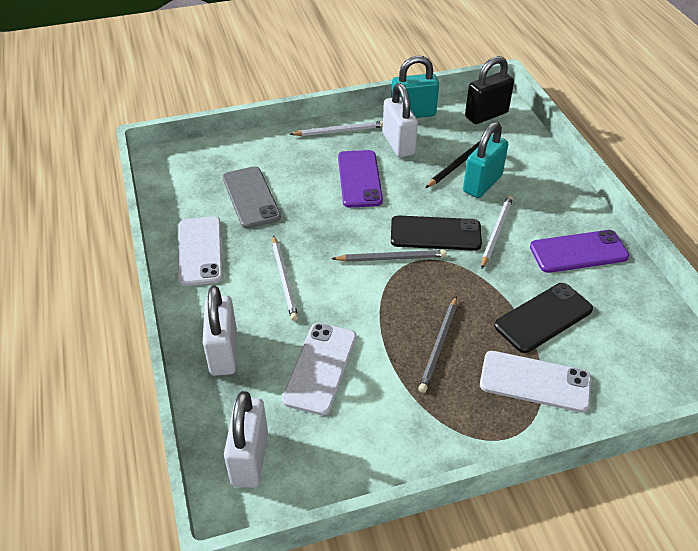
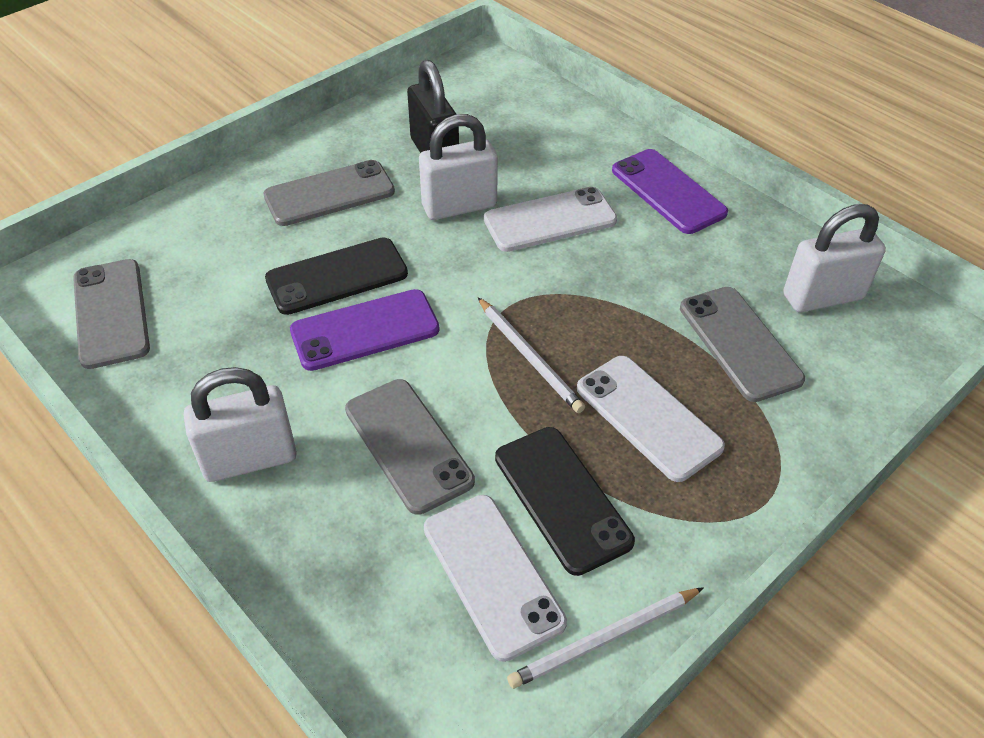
black pencil: [426,141,480,188] = 1 -> none = 0
grey pencil: [332,250,447,262] [418,296,457,393] = 2 -> none = 0
grey phone: [223,166,281,229] = 1 -> [73,259,150,369] [264,160,395,226] [345,379,475,515] [680,287,805,402] = 4
turquoise padlock: [391,56,439,118] [463,122,508,198] = 2 -> none = 0
white pencil: [272,235,298,321] [289,121,383,136] [481,195,513,268] = 3 -> [478,297,585,413] [507,587,704,689] = 2

